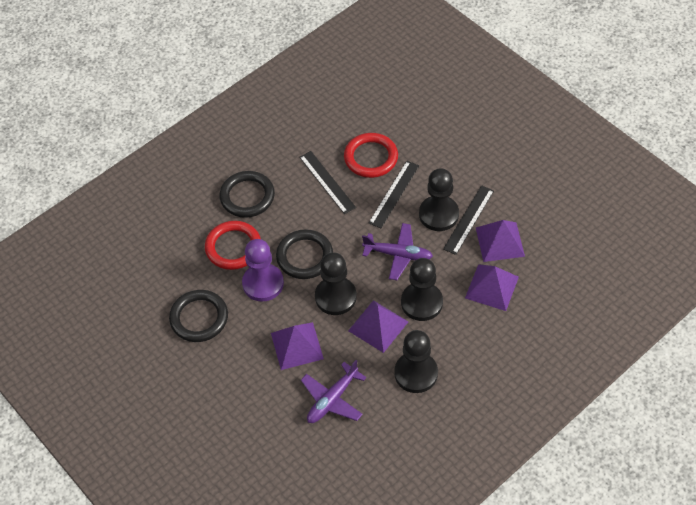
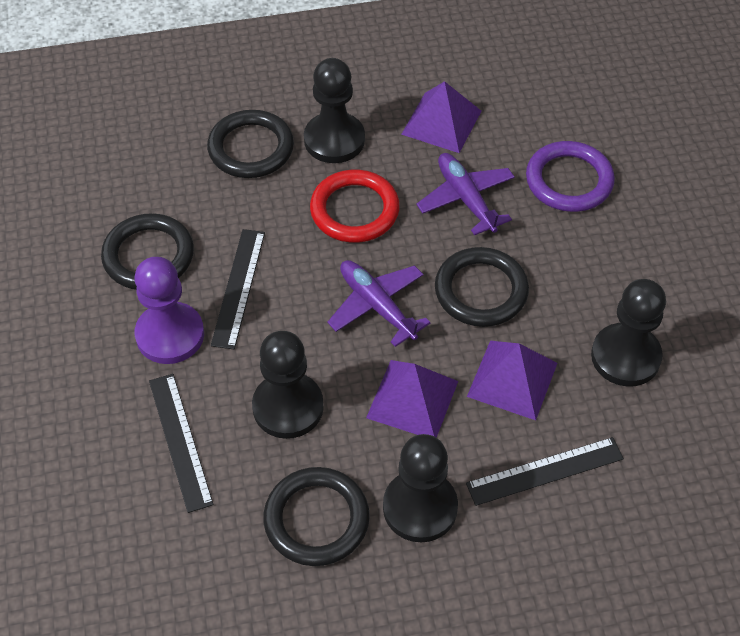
black ring: [169,290,228,342] [219,171,275,218] [276,229,333,279] = 3 -> [101,213,194,290] [207,110,294,178] [263,467,370,566] [435,247,529,327] = 4
purple pyramid: [271,322,324,370] [348,300,408,353] [465,264,519,311] [476,220,525,262] = 4 -> [366,360,458,438] [401,81,481,153] [467,341,557,420] = 3
purple ring: none = 0 -> [526,141,615,212] = 1
red ring: [205,221,261,270] [344,133,398,178] = 2 -> [310,170,400,243] = 1

